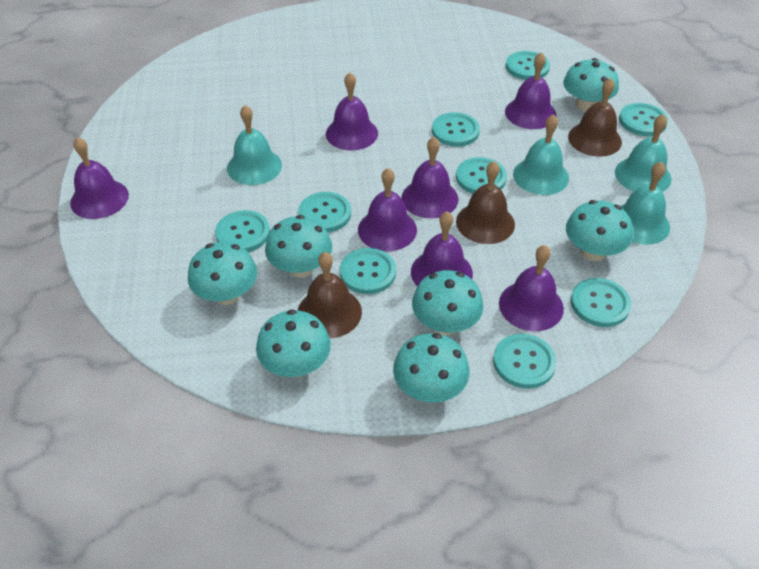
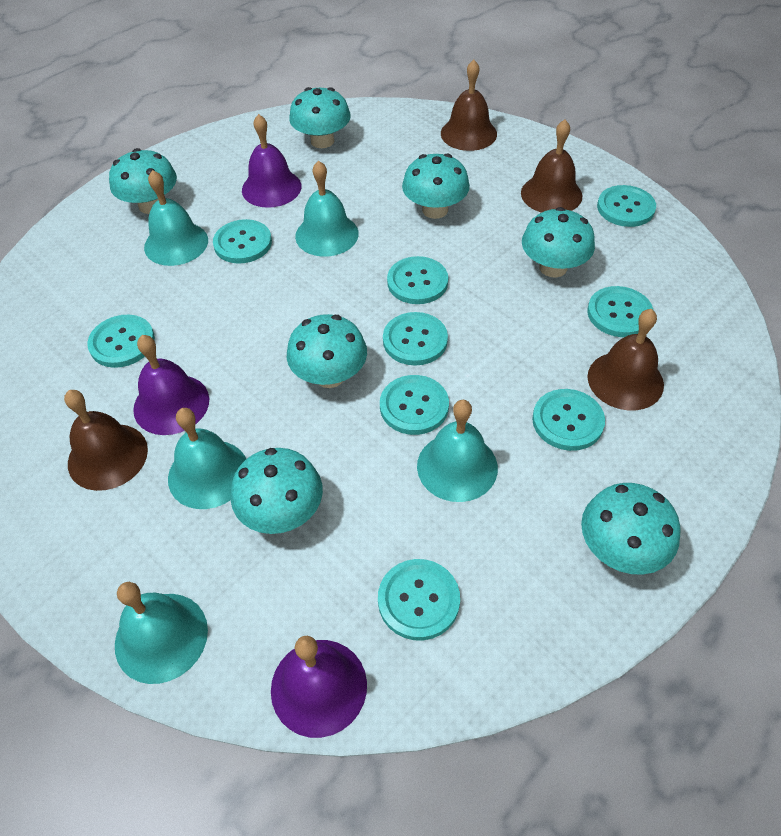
brown bell: [298,252,362,338] [456,161,515,244] [568,78,622,157] = 3 -> [64,390,148,491] [441,60,497,151] [521,120,582,213] [588,309,664,410] = 4
purple bell: [70,137,129,219] [326,72,378,151] [358,168,417,251] [401,137,459,219] [411,211,473,287] [499,245,564,331] [505,52,556,129] = 7 -> [133,335,209,435] [242,114,302,208] [271,636,367,738] = 3
turquoise bell: [227,105,282,185] [513,114,569,195] [615,114,672,192] [621,162,670,245] = 4 -> [115,582,208,684] [144,170,208,266] [168,408,246,509] [295,160,359,257] [417,400,498,502] = 5

